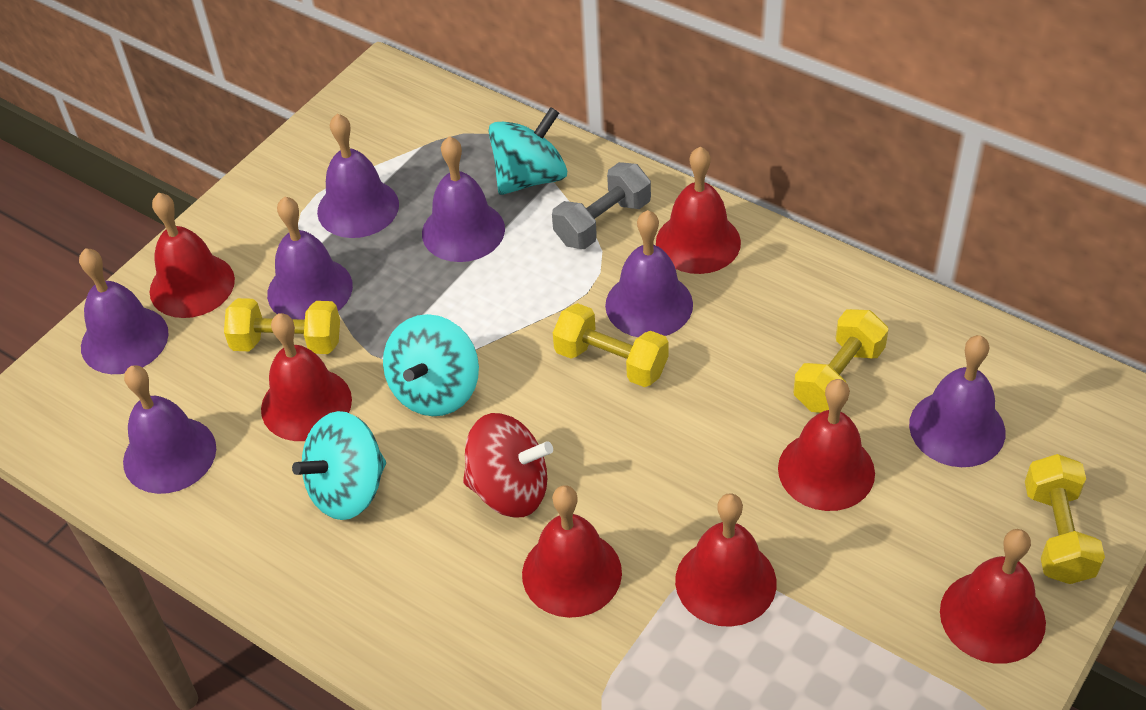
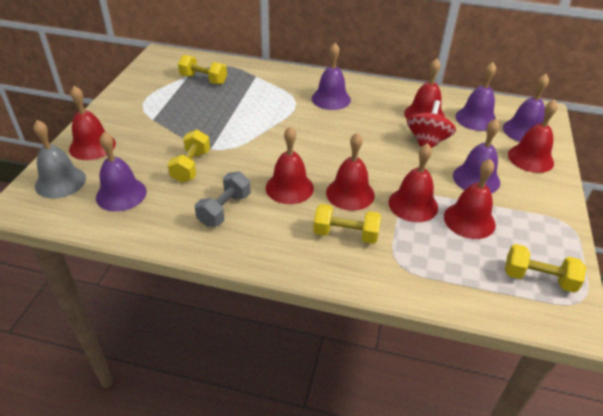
grey bell: none = 0 -> [33,120,86,199] = 1
purple bell: [79,248,169,374] [123,365,216,494] [267,196,353,320] [317,114,399,238] [422,136,505,262] [605,210,693,337] [909,335,1005,467] = 7 -> [96,132,147,212] [312,43,351,110] [453,119,500,193] [455,62,496,131] [503,74,549,142] = 5
turquoise spinning top: [292,411,386,520] [383,314,479,416] [488,107,567,195] = 3 -> none = 0

